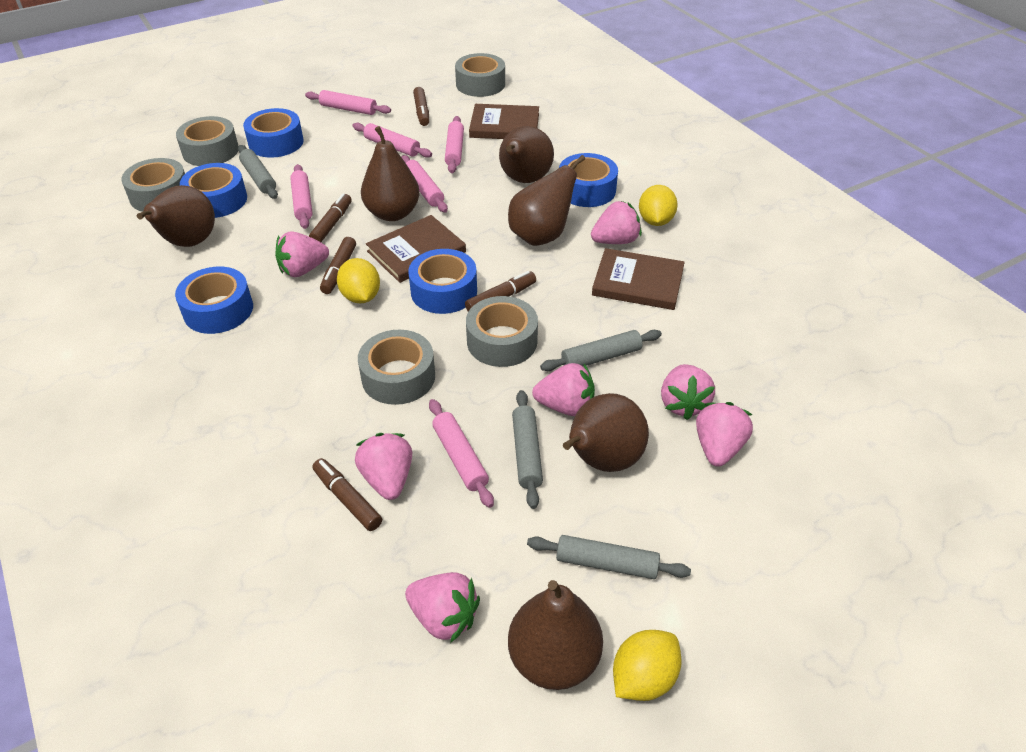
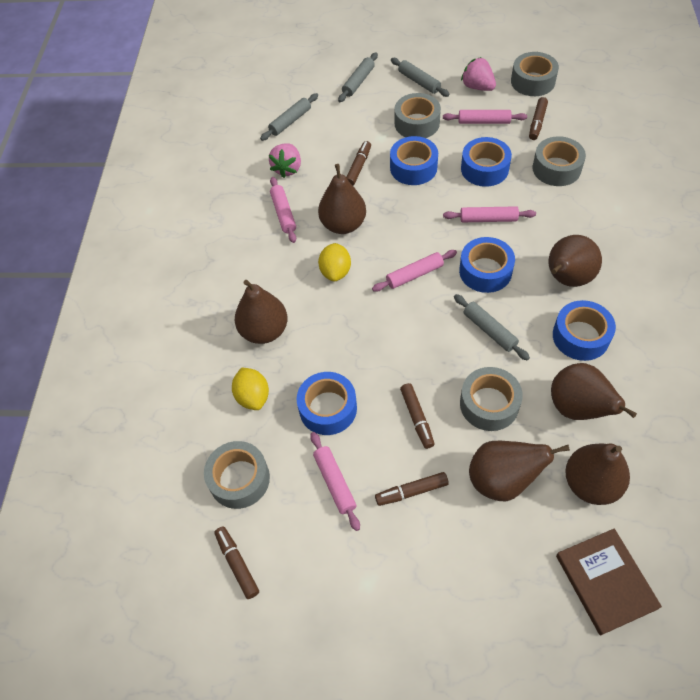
brown book: [366,215,466,283] [469,104,539,139] [592,248,685,310] = 3 -> [556,528,662,636] = 1
pink rolling pin: [290,164,313,229] [305,90,391,115] [352,123,432,158] [401,155,448,212] [429,399,494,508] [445,116,464,173] = 6 -> [270,177,296,243] [310,432,360,531] [372,250,457,292] [443,110,527,124] [443,206,536,222] = 5
pink strawberry: [275,231,329,277] [355,433,412,500] [405,572,480,643] [532,363,595,416] [591,200,642,244] [661,364,715,420] [696,402,753,467] = 7 -> [269,143,301,178] [461,57,496,91] = 2
yellow lemon: [337,258,380,303] [613,630,682,701] [639,185,678,226] = 3 -> [232,367,269,410] [318,243,351,282] = 2

